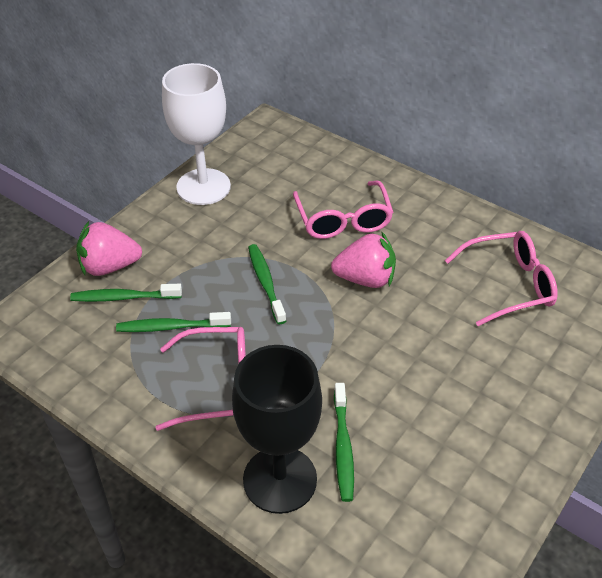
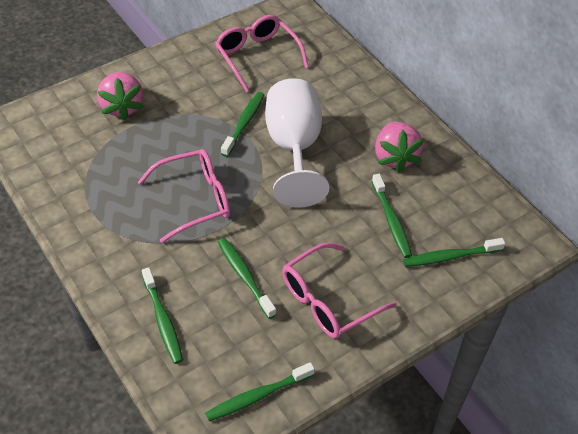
black goblet: [232,345,322,514] = 1 -> none = 0
green toothbrush: [70,284,182,302] [116,312,231,332] [248,244,286,324] [334,383,354,502] = 4 -> [142,267,183,364] [205,362,315,421] [218,238,276,319] [221,92,264,157] [372,174,412,258] [403,238,505,267] = 6

